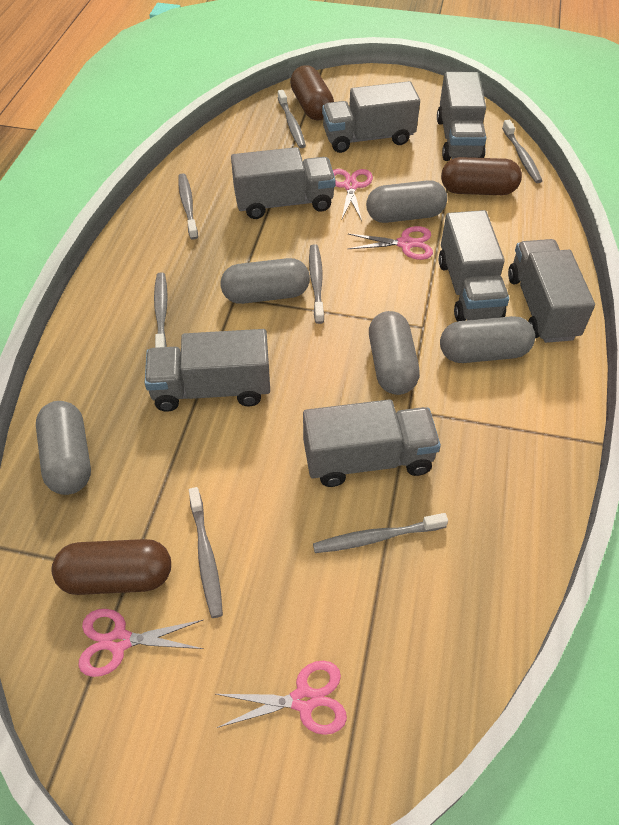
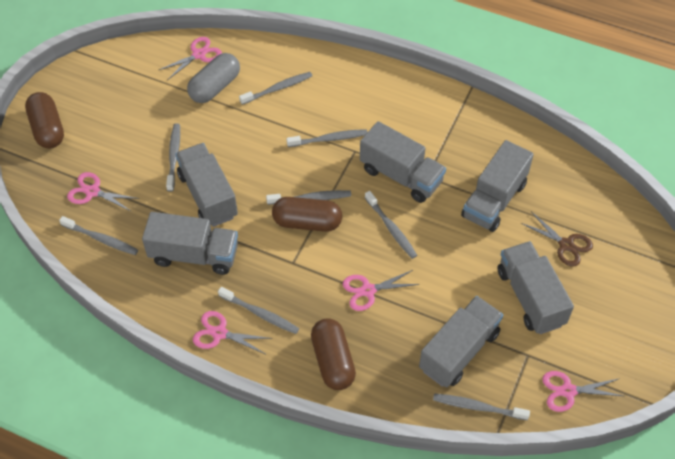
brown scissors: none = 0 -> [521,211,593,266] = 1
grey capsule: [36,401,91,495] [221,258,310,304] [366,180,447,223] [369,311,420,395] [440,316,535,363] = 5 -> [187,53,240,103] = 1
grey toothbrush: [154,272,168,348] [178,174,198,240] [189,487,223,618] [278,90,306,148] [309,244,324,324] [313,513,448,553] [502,120,542,183] = 7 -> [59,216,138,255] [166,123,180,192] [218,287,299,334] [239,72,312,105] [266,190,351,205] [286,129,367,147] [365,191,417,259] [433,393,530,420] = 8
grey truck: [145,329,270,412] [231,147,336,219] [303,399,441,487] [322,81,420,153] [437,72,486,161] [439,210,509,322] [508,239,595,343] = 7 -> [142,212,238,275] [175,143,238,227] [360,121,446,203] [419,296,503,387] [461,140,534,232] [498,241,574,334] = 6
pink scissors: [79,609,203,677] [216,661,347,735] [333,169,373,221] [348,226,433,260] = 4 -> [67,172,140,212] [159,37,222,80] [193,311,272,354] [343,270,420,311] [542,371,623,412] = 5

